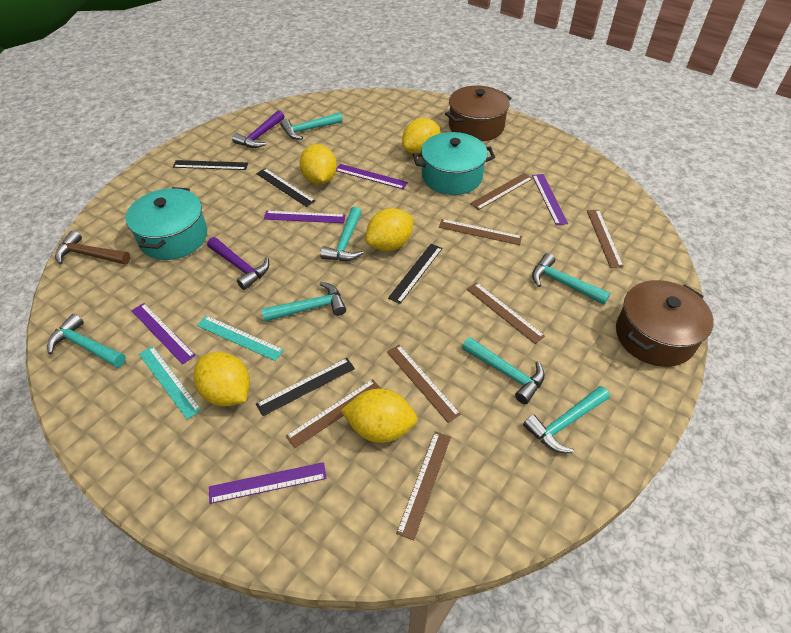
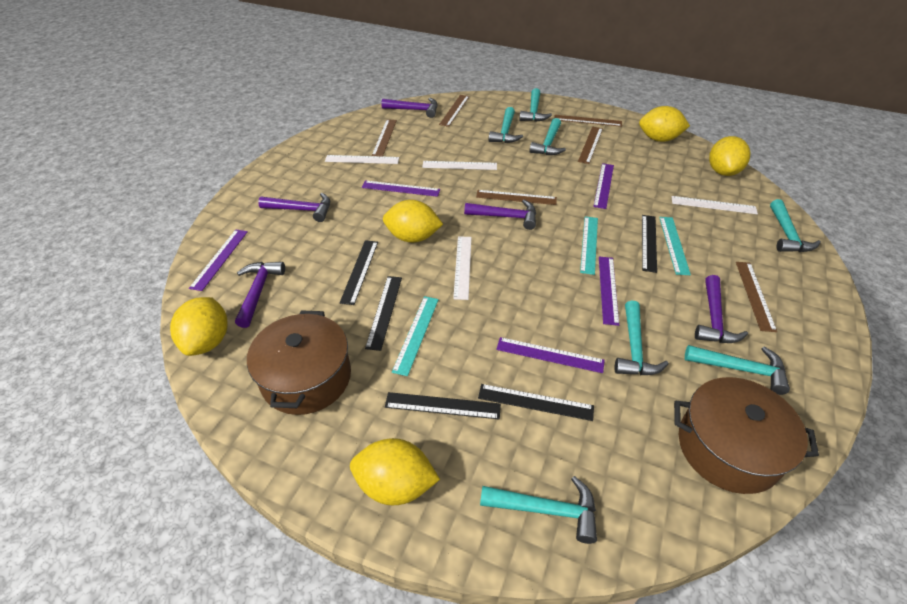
black ruler: [173,160,248,170] [256,168,315,207] [256,358,355,416] [388,244,442,304] = 4 -> [340,240,378,305] [365,276,402,351] [385,392,501,419] [478,384,594,421] [642,215,657,273] = 5
brown hammer: [55,231,130,265] = 1 -> none = 0
brown ruler: [285,379,381,448] [387,345,461,423] [396,431,451,540] [439,219,522,245] [467,282,545,344] [470,173,533,210] [587,210,624,268] = 7 -> [372,119,397,157] [439,95,469,127] [476,190,557,205] [554,115,622,127] [578,127,603,164] [736,262,777,332] = 6
purple hammer: [207,237,269,290] [232,110,285,148] = 2 -> [235,262,285,328] [258,193,330,222] [382,98,438,118] [464,200,536,230] [695,275,748,343] = 5
turquoise pot: [126,187,207,260] [413,132,495,195] = 2 -> none = 0
turquoise ruler: [139,346,202,419] [197,315,284,361] = 2 -> [392,296,439,376] [580,216,598,275] [659,217,691,275] = 3
white ruler: none = 0 -> [325,155,399,164] [422,161,497,170] [453,236,472,300] [672,196,758,214] = 4

